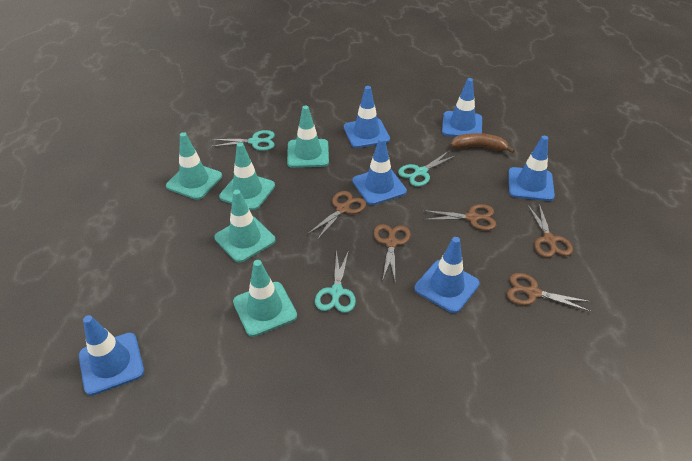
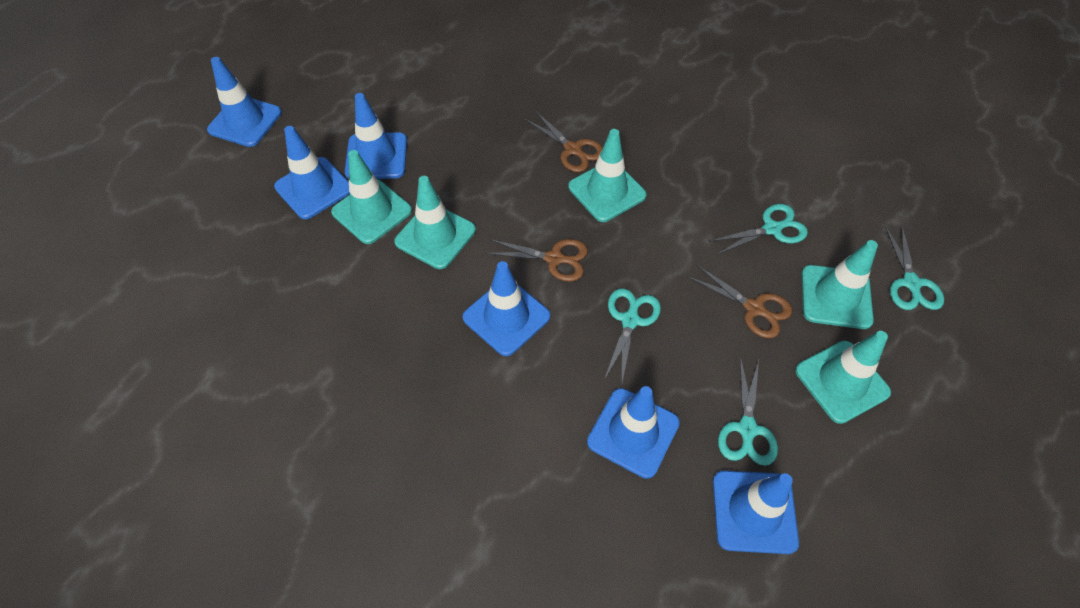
brown banana: [451,133,515,153] = 1 -> none = 0
brown scissors: [308,191,366,240] [373,224,411,281] [423,204,496,231] [507,273,592,312] [528,204,573,258] = 5 -> [485,239,588,282] [525,112,603,172] [688,265,792,338] = 3
turquoise scissors: [211,130,275,151] [315,250,356,313] [398,151,457,187] = 3 -> [604,288,661,382] [709,204,808,255] [718,356,778,466] [885,226,944,310] = 4

